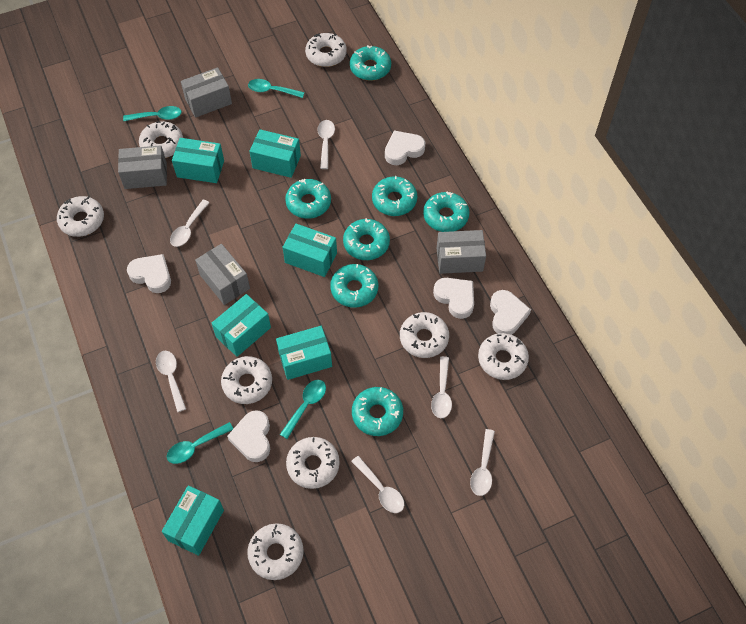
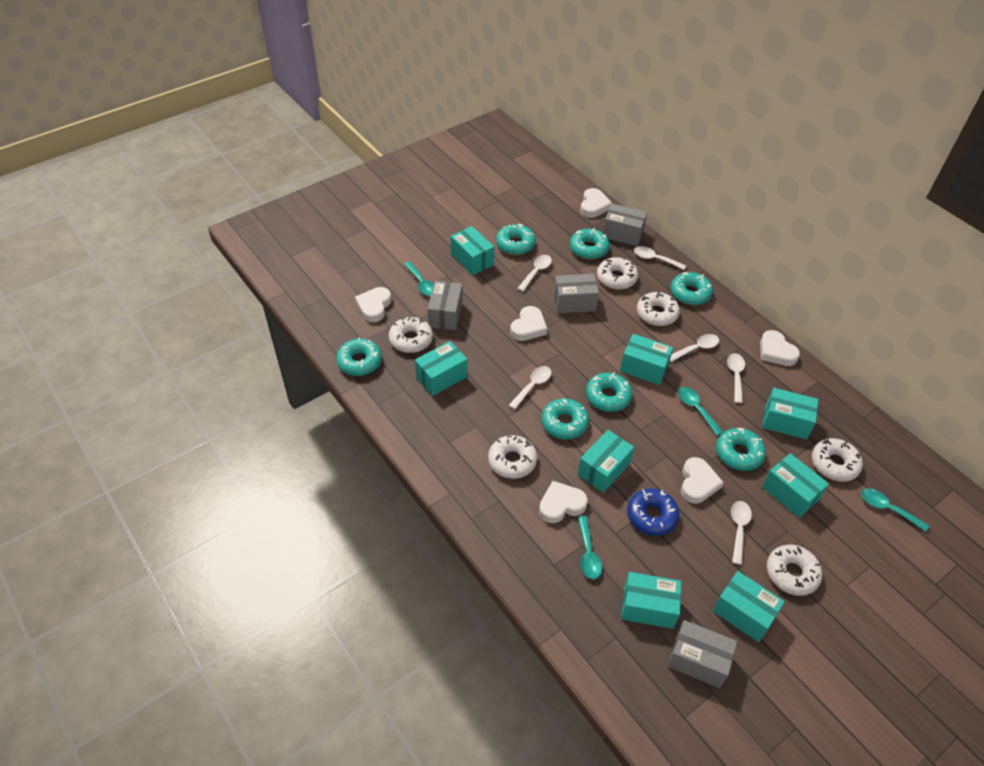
blue donut: none = 0 -> [627,488,679,536] = 1
turquoise box: [162,485,224,556] [172,138,224,183] [212,294,271,357] [250,129,301,178] [276,326,332,380] [283,224,337,277] = 6 -> [415,341,468,396] [451,226,494,275] [578,430,634,493] [620,334,673,385] [621,572,681,629] [713,571,785,642] [762,388,818,439] [762,453,829,518] = 8
white donut: [57,196,104,237] [139,121,183,158] [221,356,272,404] [247,523,304,580] [286,437,340,489] [305,33,347,67] [400,312,449,358] [478,333,529,380] = 8 -> [389,317,433,353] [488,435,537,479] [597,257,638,290] [637,291,680,326] [767,545,822,596] [812,438,863,482] = 6
white heart: [127,254,171,293] [227,410,270,462] [385,131,425,165] [433,278,474,319] [490,290,531,335] = 5 -> [355,287,392,322] [510,306,547,341] [539,481,588,523] [580,188,612,218] [681,457,724,503] [760,330,800,366] = 6

